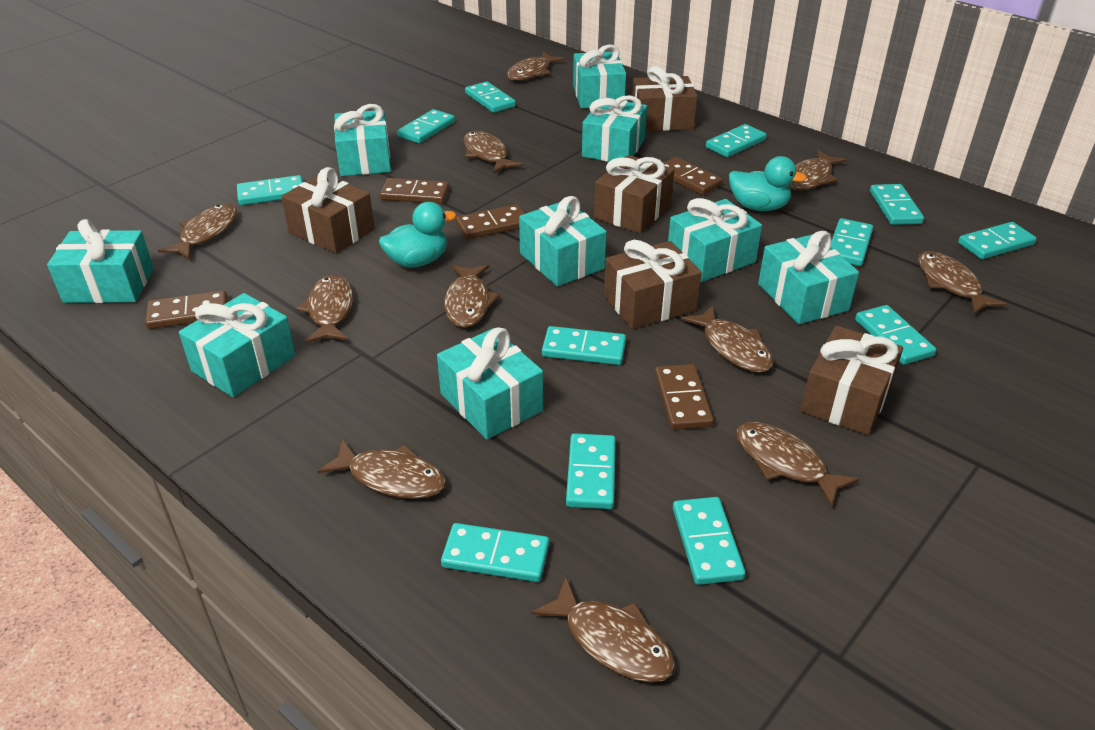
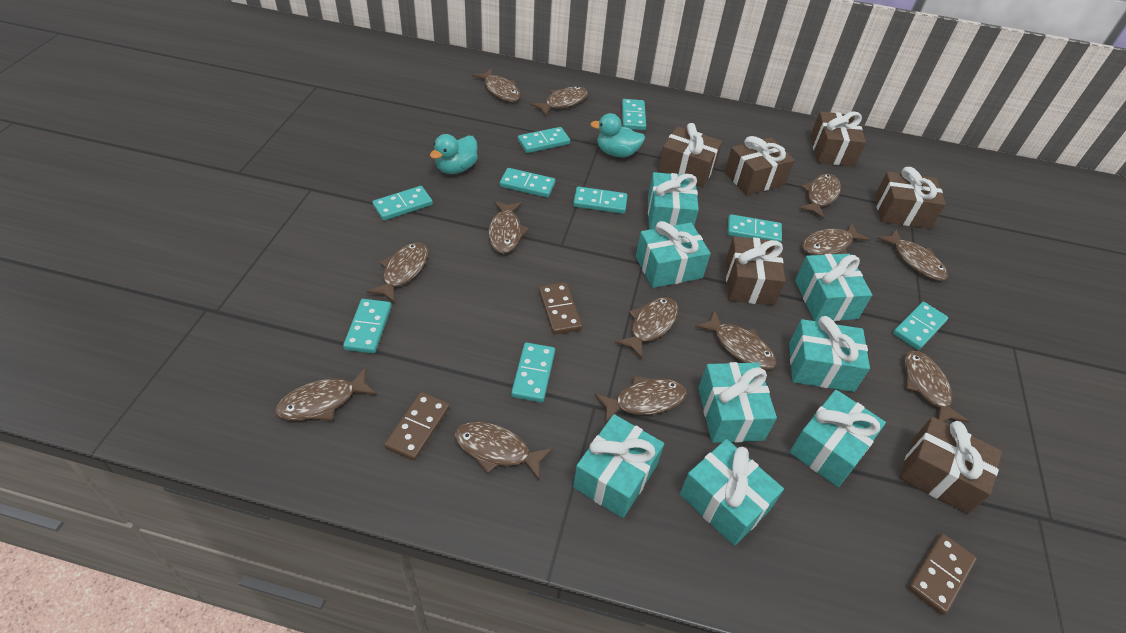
brown domino: [145,290,227,329] [380,178,450,204] [456,204,525,239] [655,364,714,430] [664,157,723,195] = 5 -> [384,392,450,461] [539,283,582,335] [908,533,977,615] = 3
brown fish: [158,204,237,260] [297,275,353,343] [317,439,446,499] [444,265,500,328] [464,131,523,173] [507,52,565,81] [531,577,675,682] [681,305,774,373] [736,422,859,507] [788,150,847,190] [918,251,1007,315] = 11 -> [275,368,377,421] [366,243,428,303] [454,422,553,480] [472,68,520,102] [488,201,529,253] [531,86,588,117] [594,376,687,424] [614,297,678,359] [695,310,777,370] [798,174,841,219] [802,222,870,255] [877,229,948,281] [904,350,969,423] = 13
brown gift: [281,167,375,254] [594,155,674,234] [604,240,702,329] [632,66,698,131] [801,325,903,435] = 5 -> [658,123,722,187] [724,136,795,195] [725,236,786,306] [810,111,866,166] [875,167,946,229] [899,417,1002,514] = 6
turquoise domino: [237,175,303,205] [397,109,455,143] [441,523,549,582] [465,81,516,113] [542,326,626,365] [566,433,616,509] [673,497,746,585] [706,124,767,157] [830,218,873,266] [855,305,936,365] [870,184,924,225] [958,222,1037,259] = 12 -> [343,299,392,353] [372,186,433,221] [500,168,555,198] [511,342,555,402] [518,127,570,153] [573,186,628,214] [622,99,646,130] [727,214,782,243] [893,302,948,350] = 9
turquoise gift: [47,219,154,303] [179,293,296,397] [334,104,391,176] [437,327,543,439] [519,196,607,287] [573,44,626,108] [582,95,647,162] [668,198,762,282] [758,231,859,324] = 9 -> [573,414,664,518] [636,221,711,288] [648,172,699,230] [680,439,784,546] [698,362,777,443] [789,316,870,392] [790,390,886,487] [795,254,872,322] = 8

